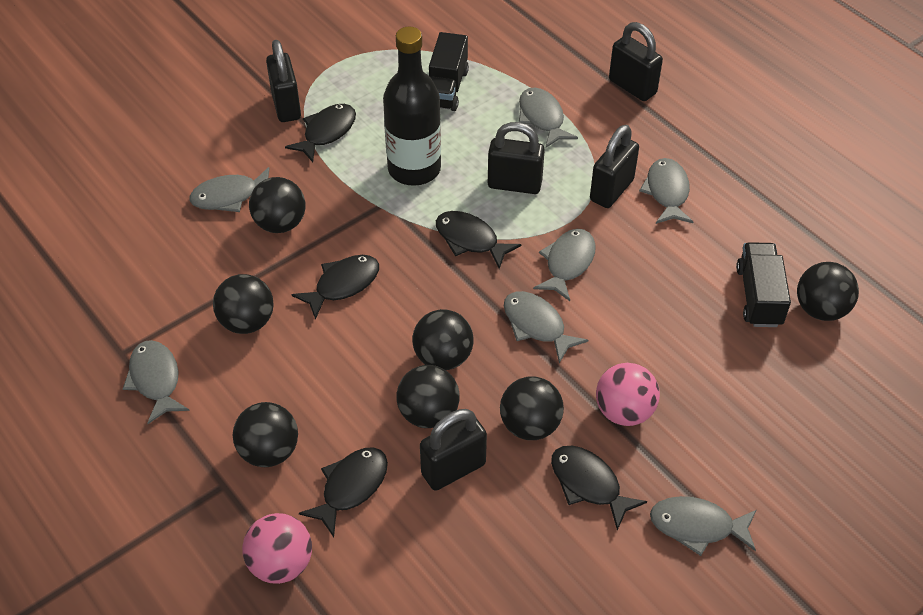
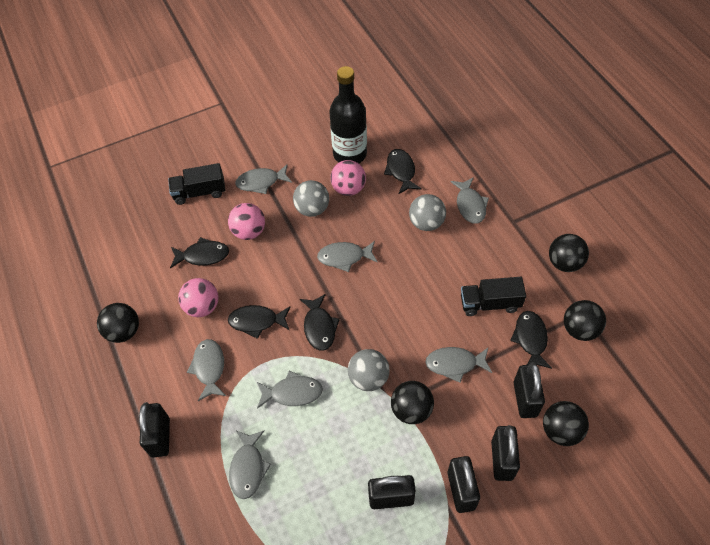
black ball: [213,274,274,334] [233,402,298,467] [249,177,305,233] [396,365,460,428] [412,309,474,370] [500,376,564,440] [797,262,859,321] = 7 -> [97,303,139,343] [391,381,434,424] [543,401,589,446] [549,234,589,272] [564,300,606,341] = 5
grey ball: none = 0 -> [293,180,329,217] [348,349,390,391] [409,194,446,231] = 3
pink ball: [242,513,312,584] [596,363,660,426] = 2 -> [178,278,218,317] [228,203,265,240] [330,160,366,196] = 3

